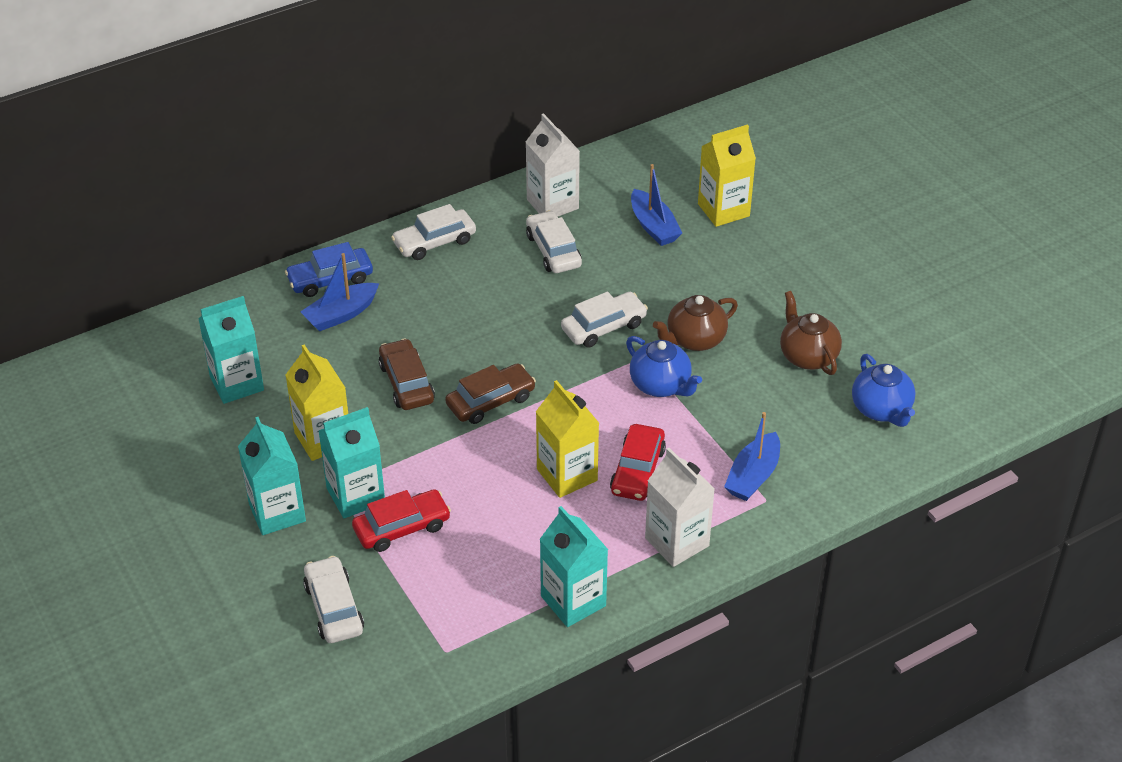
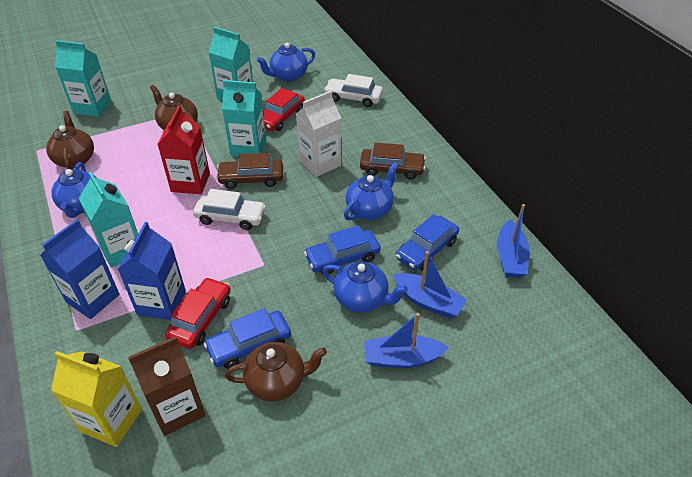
blue car: [285,242,373,297] = 1 -> [204,308,291,369] [304,225,381,275] [396,214,459,271] = 3
blue carton: none = 0 -> [40,219,120,319] [118,222,186,320] = 2
blue teapot: [626,336,702,397] [852,354,916,427] = 2 -> [51,162,97,218] [256,43,315,82] [322,261,408,313] [344,162,398,220] = 4
brown carton: none = 0 -> [128,336,206,436] = 1
brown teapot: [653,295,738,351] [780,291,842,375] = 2 -> [46,111,94,169] [150,85,198,130] [225,342,327,401] = 3
red carton: none = 0 -> [157,105,210,194] = 1
white car: [303,556,364,643] [391,204,476,260] [526,210,582,273] [561,292,648,348] = 4 -> [193,189,266,230] [324,74,383,107] = 2
white carton: [526,113,580,217] [645,448,715,567] = 2 -> [296,91,341,177] = 1
yellow carton: [286,344,348,461] [536,380,599,498] [698,124,756,227] = 3 -> [51,351,142,447] = 1

